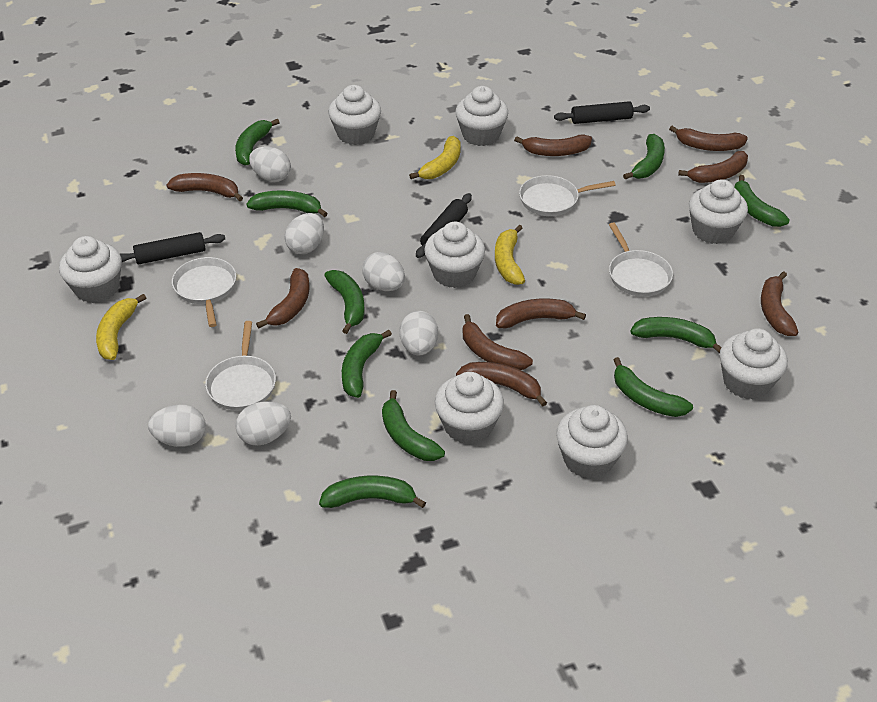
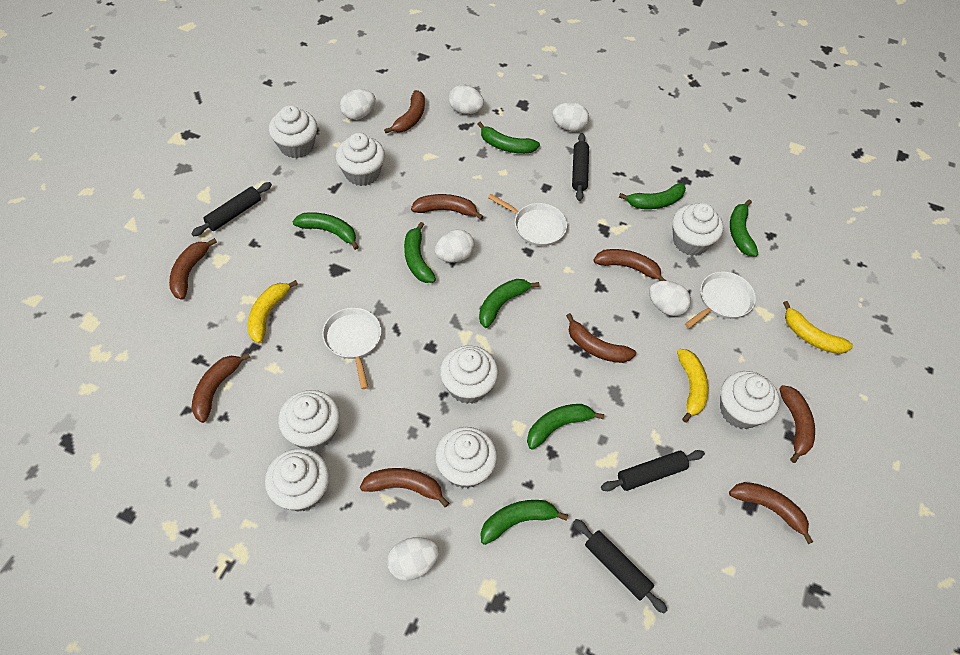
black rolling pin: [120,232,225,264] [416,193,472,258] [554,101,650,124] = 3 -> [191,182,272,236] [572,133,589,201] [573,519,667,614] [601,450,705,491] = 4
green banana: [235,119,280,166] [246,191,328,217] [319,476,426,508] [324,270,364,334] [342,330,392,398] [382,390,445,461] [614,357,693,417] [623,134,665,180] [630,317,721,353] [734,175,790,227] = 10 -> [292,212,359,250] [404,222,436,283] [478,122,540,154] [479,279,539,328] [481,500,568,545] [527,404,604,450] [619,183,686,209] [730,199,758,257] = 8
white pan: [172,257,236,327] [205,321,276,411] [519,175,616,216] [609,222,673,297] = 4 -> [322,308,381,389] [488,194,567,246] [685,271,756,328] = 3

